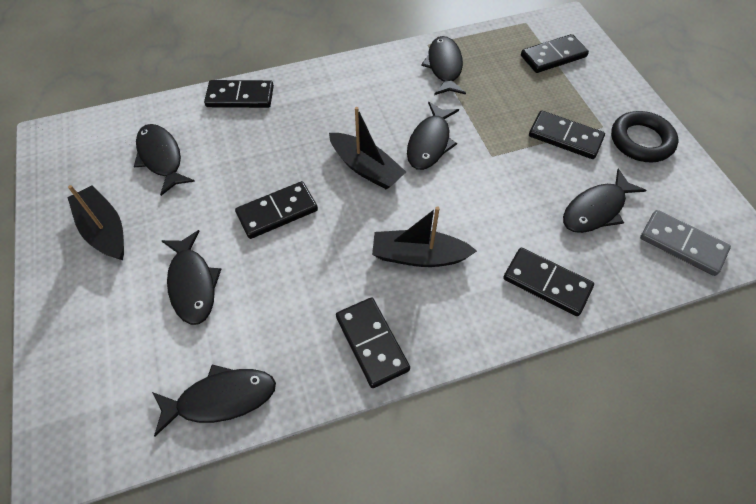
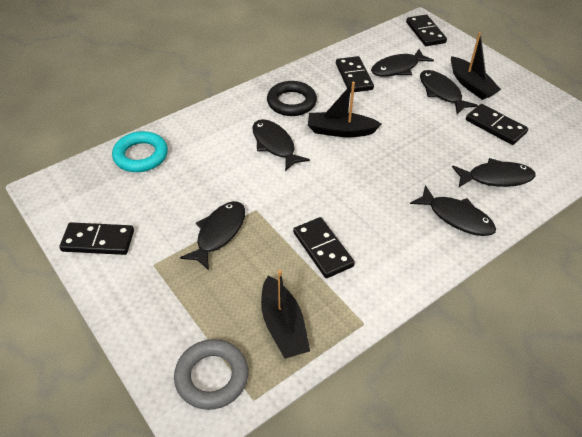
black domino: [204,80,274,108] [235,181,318,239] [336,297,410,388] [503,248,594,316] [521,34,589,73] [529,111,605,159] = 6 -> [59,222,134,255] [293,217,355,278] [336,56,374,93] [406,15,447,46] [466,104,528,145] = 5
grey domino: [640,210,731,276] = 1 -> none = 0
grey ring: none = 0 -> [174,339,249,410] = 1
turquoise ring: none = 0 -> [112,131,168,172] = 1

